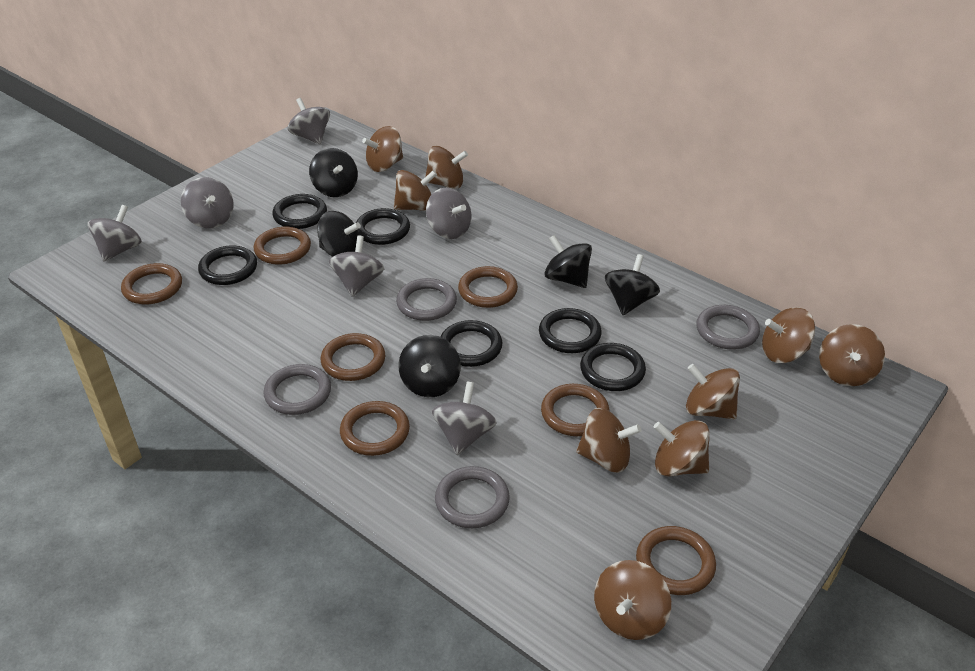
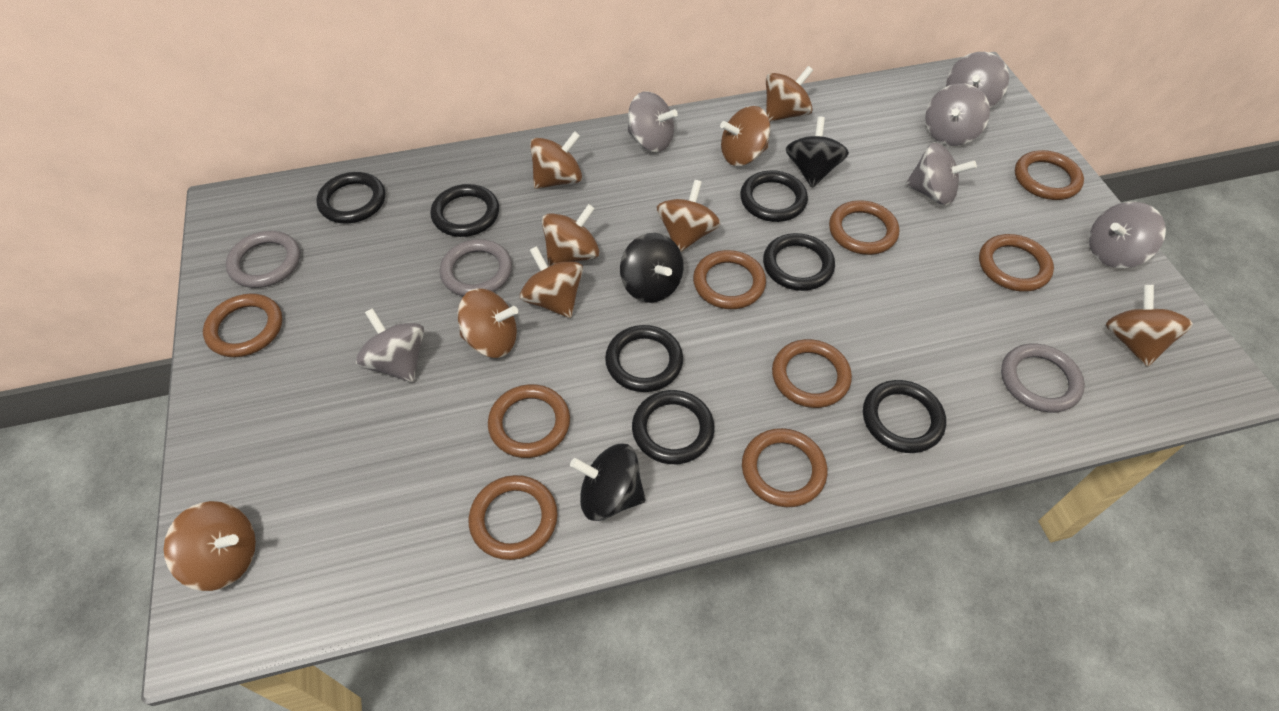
black ring: [198,246,257,285] [272,194,327,229] [356,208,410,245] [441,320,502,367] [539,308,602,353] [580,343,646,391] = 6 -> [316,172,385,223] [431,184,499,237] [605,325,683,392] [632,390,715,464] [740,170,808,222] [763,233,835,291] [863,380,946,453] = 7
black spinning top: [309,148,358,197] [317,211,361,257] [398,335,461,397] [544,235,592,288] [605,254,660,315] = 5 -> [570,444,646,521] [620,233,684,303] [786,117,849,188] = 3
brown ring: [121,263,182,304] [254,227,311,265] [321,333,385,381] [340,401,410,456] [458,266,518,308] [541,384,610,436] [636,526,716,595] = 7 -> [203,294,282,357] [469,475,558,560] [488,384,570,458] [693,250,766,309] [742,428,827,507] [772,339,852,408] [829,200,899,255] [979,234,1054,292] [1015,150,1084,200] = 9
grey ring: [263,364,331,415] [396,278,457,321] [435,466,510,528] [697,305,760,350] = 4 -> [226,231,300,288] [440,239,512,297] [1001,343,1085,413] = 3

